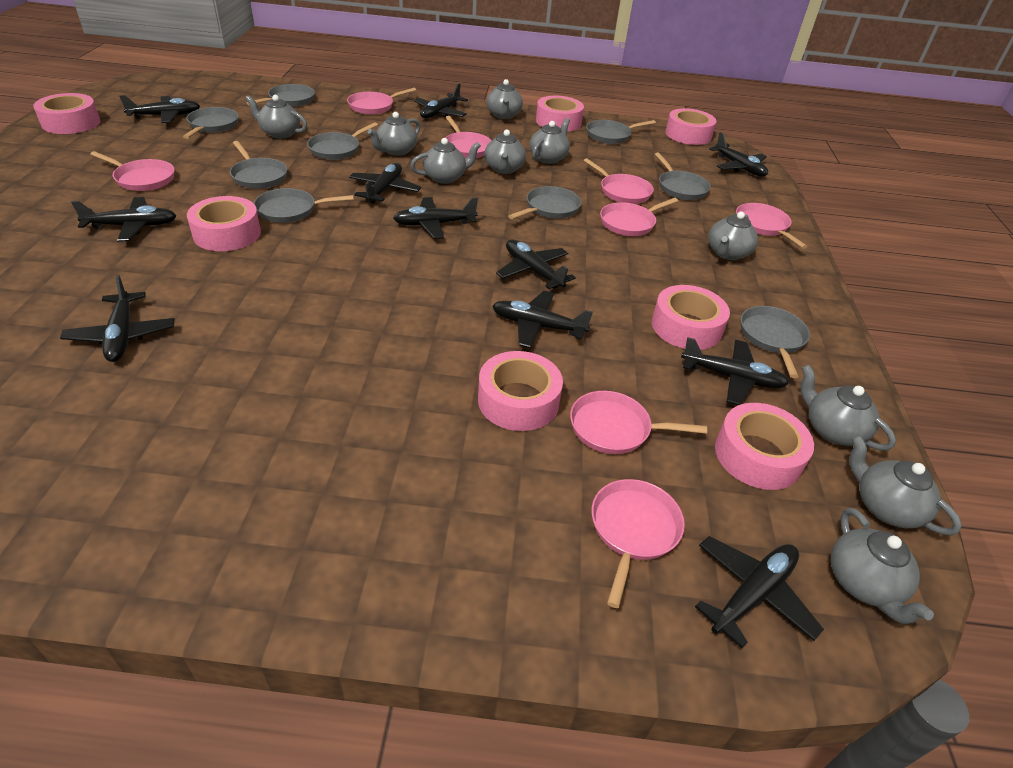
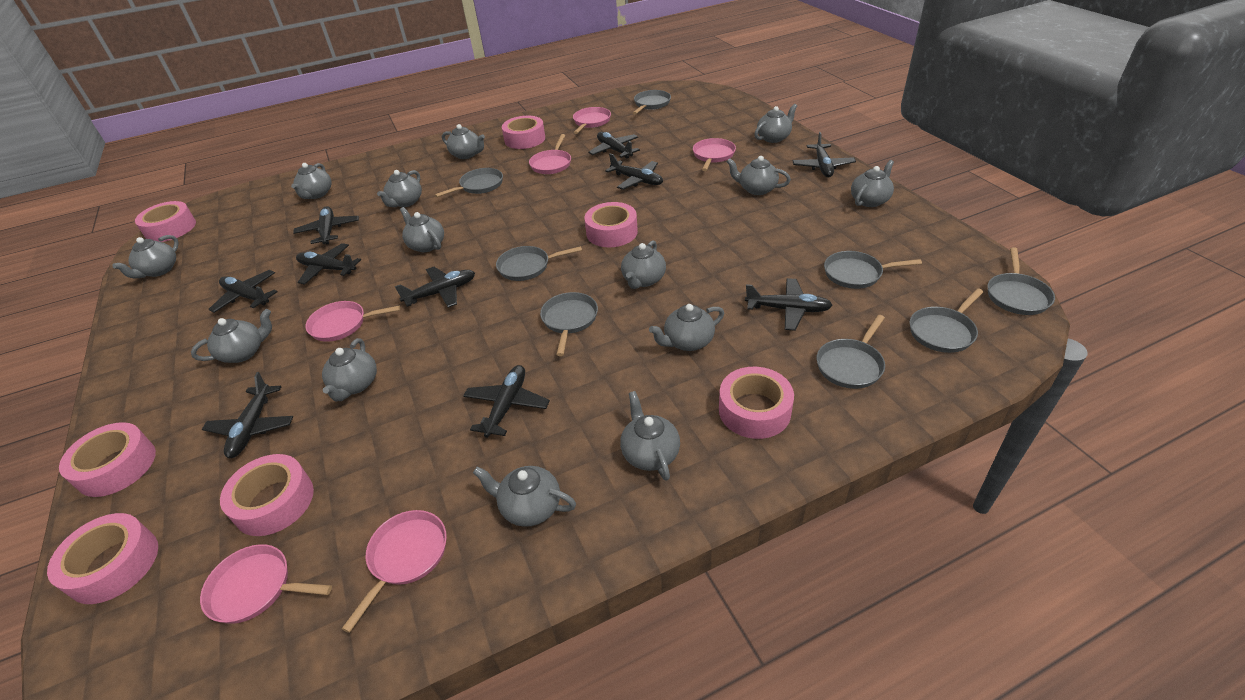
black plane: [60,275,175,362] [71,197,177,242] [119,95,200,123] [349,163,421,204] [393,197,478,239] [414,83,468,118] [492,291,593,348] [496,239,576,289] [681,337,789,405] [695,536,824,648] [709,132,768,177] = 11 -> [202,372,293,458] [208,270,278,313] [293,206,359,245] [296,243,361,285] [395,266,475,308] [463,365,550,438] [588,132,640,159] [605,153,663,190] [745,278,833,331] [793,132,856,177] = 10
grey pan: [183,107,239,139] [230,141,287,189] [246,84,315,107] [254,188,354,223] [307,122,378,160] [508,186,581,219] [586,120,656,144] [655,153,711,200] [740,306,810,378] = 9 -> [435,168,503,197] [496,246,582,281] [540,292,598,356] [633,90,671,114] [817,315,885,389] [824,251,922,289] [909,288,983,353] [988,247,1055,315] = 8
grey teapot: [245,95,307,139] [368,112,421,156] [410,138,481,184] [484,129,526,174] [486,79,523,119] [529,118,570,164] [708,212,758,260] [800,365,896,450] [830,508,934,624] [849,435,962,535] = 10 -> [112,235,179,278] [191,309,272,363] [291,163,332,199] [322,338,377,401] [377,170,422,207] [400,207,444,252] [442,124,485,159] [473,466,576,527] [620,391,680,481] [621,240,666,289] [649,304,724,351] [727,156,791,195] [754,104,797,143] [851,160,894,207] = 14
pink pan: [90,151,175,191] [347,88,416,115] [445,116,492,158] [570,391,707,454] [583,158,654,204] [592,479,685,608] [600,198,678,236] [736,203,808,249] = 8 -> [200,544,332,624] [305,301,400,342] [342,510,447,633] [529,134,571,174] [573,107,611,134] [693,138,736,171] = 6

